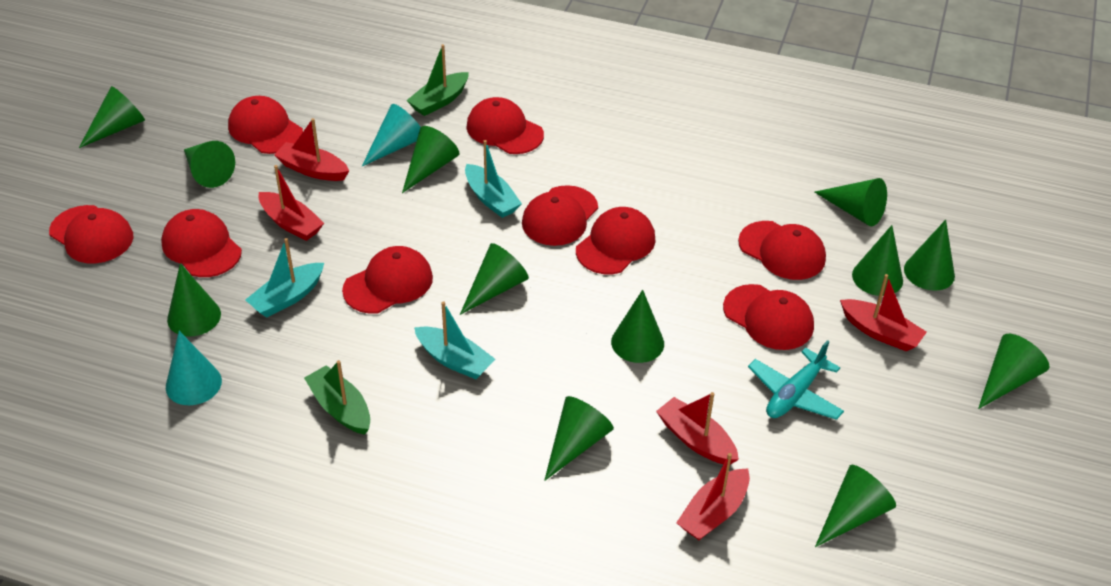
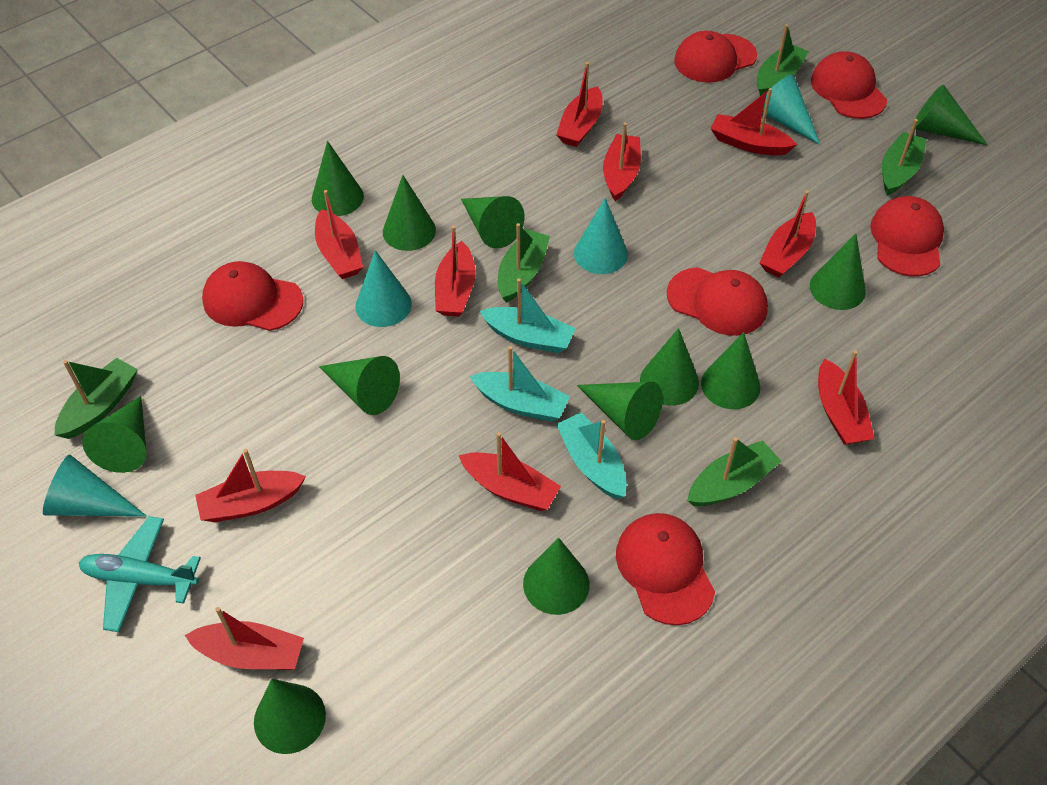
green boat: [304,360,370,435] [406,44,469,116] = 2 -> [55,358,138,439] [498,223,550,303] [687,437,781,506] [757,24,809,96] [882,119,927,196] = 5
red boat: [259,165,324,241] [274,118,349,181] [656,392,739,465] [676,453,750,540] [840,274,927,351] = 5 -> [185,607,304,670] [195,449,306,522] [315,190,363,279] [435,226,476,317] [459,432,561,511] [556,62,603,147] [603,122,641,201] [711,88,797,156] [760,190,816,278] [818,350,875,445] = 10
red cap: [49,205,133,264] [161,209,242,277] [228,96,303,154] [342,246,433,314] [466,97,544,154] [522,185,598,246] [576,207,655,274] [723,284,814,350] [738,221,826,280] = 9 -> [202,261,303,331] [616,513,715,625] [667,267,768,336] [674,31,757,83] [811,51,887,119] [870,196,944,277] = 6
turquoise cone: [166,331,222,405] [362,104,421,166] = 2 -> [43,455,147,517] [355,250,412,327] [574,198,628,274] [762,74,821,145] = 4

